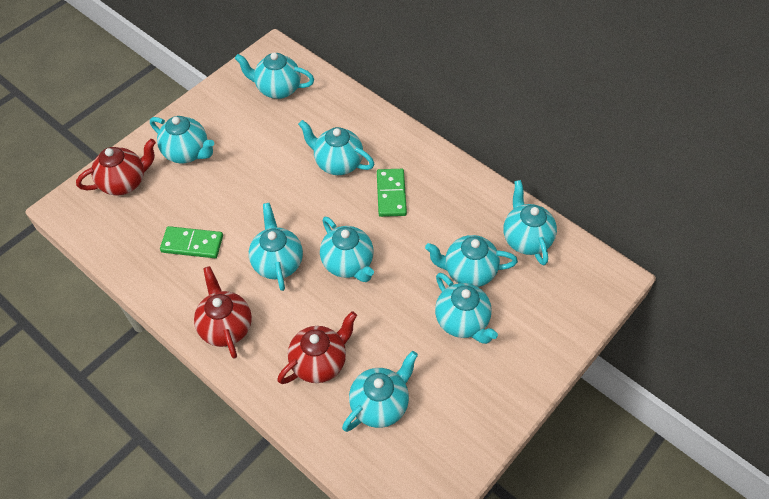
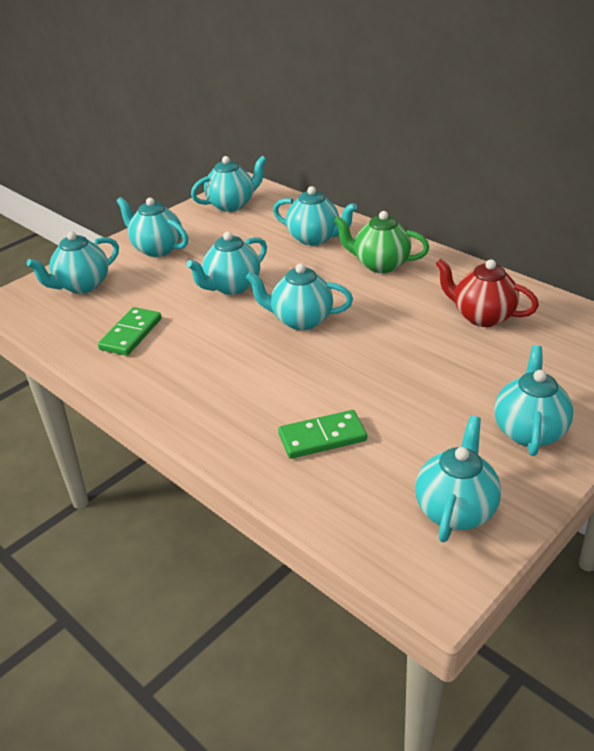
green teapot: none = 0 -> [334,211,429,273] = 1
red teapot: [76,139,156,195] [194,266,252,359] [278,311,357,384] = 3 -> [435,259,539,327] = 1
turquoise teapot: [150,116,214,163] [235,53,314,99] [249,203,303,291] [298,120,374,175] [320,217,374,282] [342,351,418,432] [425,235,518,287] [435,273,498,344] [503,180,557,265] = 9 -> [26,231,119,294] [116,197,188,257] [186,232,267,295] [191,156,267,212] [246,263,353,330] [273,186,357,246] [415,416,501,542] [494,345,573,456] = 8

